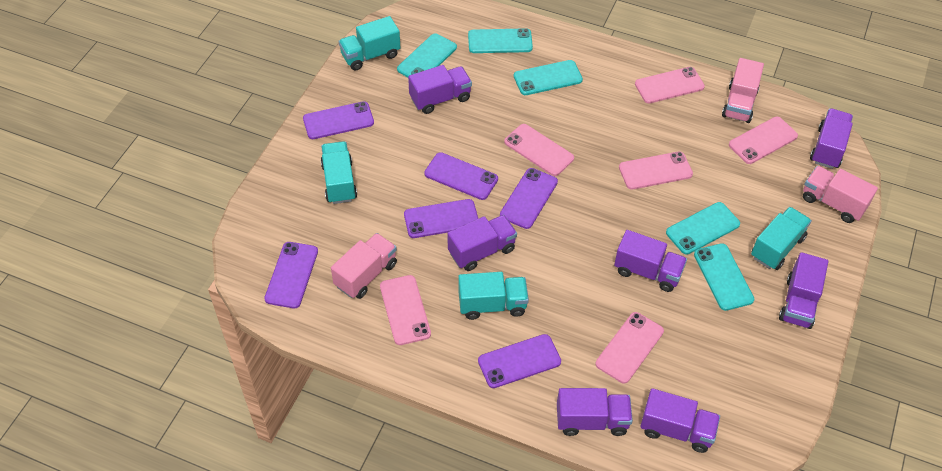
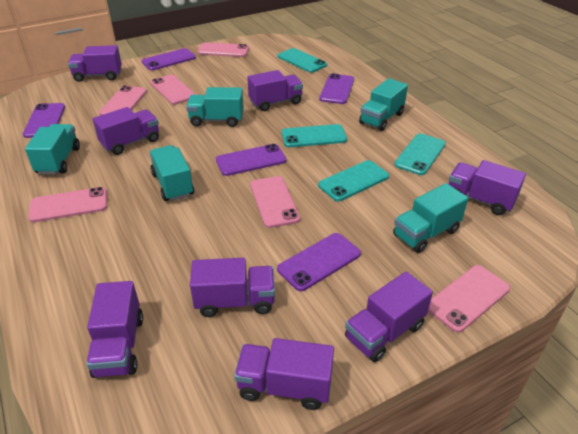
pink truck: [331,233,397,299] [722,58,764,123] [803,166,878,223] = 3 -> none = 0
purple phone: [264,242,318,308] [303,101,374,139] [404,199,478,238] [424,152,498,200] [478,334,561,388] [500,168,558,229] = 6 -> [23,103,65,138] [142,48,196,70] [216,144,286,176] [277,233,361,291] [319,73,354,104] = 5
purple truck: [408,65,472,114] [448,215,517,271] [557,388,633,436] [614,230,687,292] [640,388,720,453] [779,252,828,329] [810,108,853,169] = 7 -> [68,45,122,82] [86,281,143,378] [92,107,159,155] [190,258,275,317] [234,338,334,410] [247,70,303,111] [345,272,433,362] [449,160,526,215] = 8
turquoise phone: [397,33,457,77] [468,28,533,53] [514,60,583,95] [666,202,740,255] [694,243,754,311] = 5 -> [278,48,327,73] [282,124,347,147] [318,160,389,201] [394,133,446,175] = 4
turquoise truck: [320,141,357,204] [338,16,400,71] [458,272,529,320] [751,207,812,270] = 4 -> [25,124,80,175] [149,145,194,201] [186,87,244,127] [359,78,408,131] [393,183,468,253] = 5

